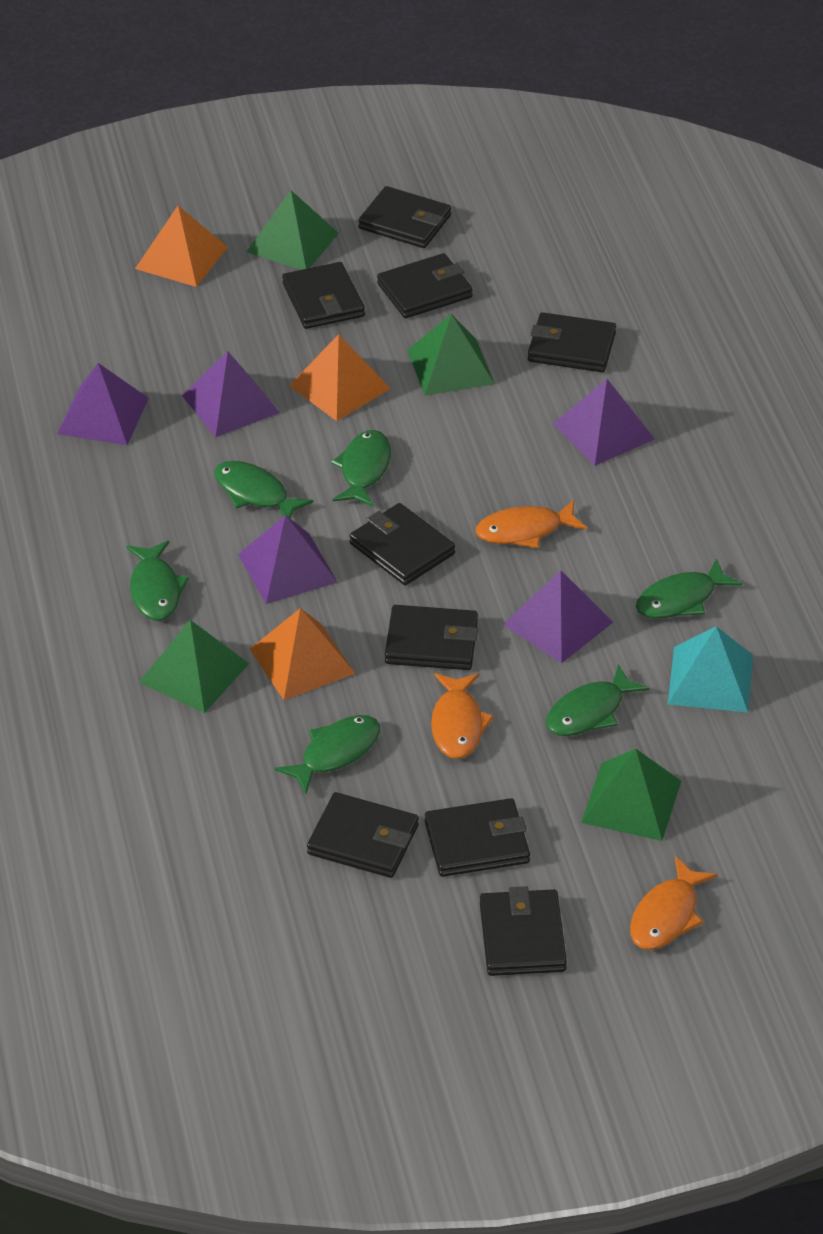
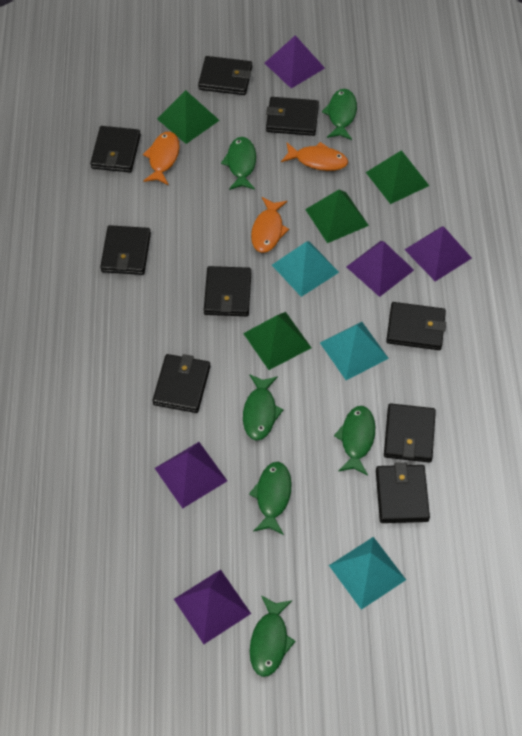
orange pyramid: [135,206,228,287] [250,608,355,700] [289,334,391,421] = 3 -> none = 0
turquoise pyramid: [668,626,753,713] = 1 -> [272,241,339,297] [320,322,389,380] [329,537,406,610] = 3

